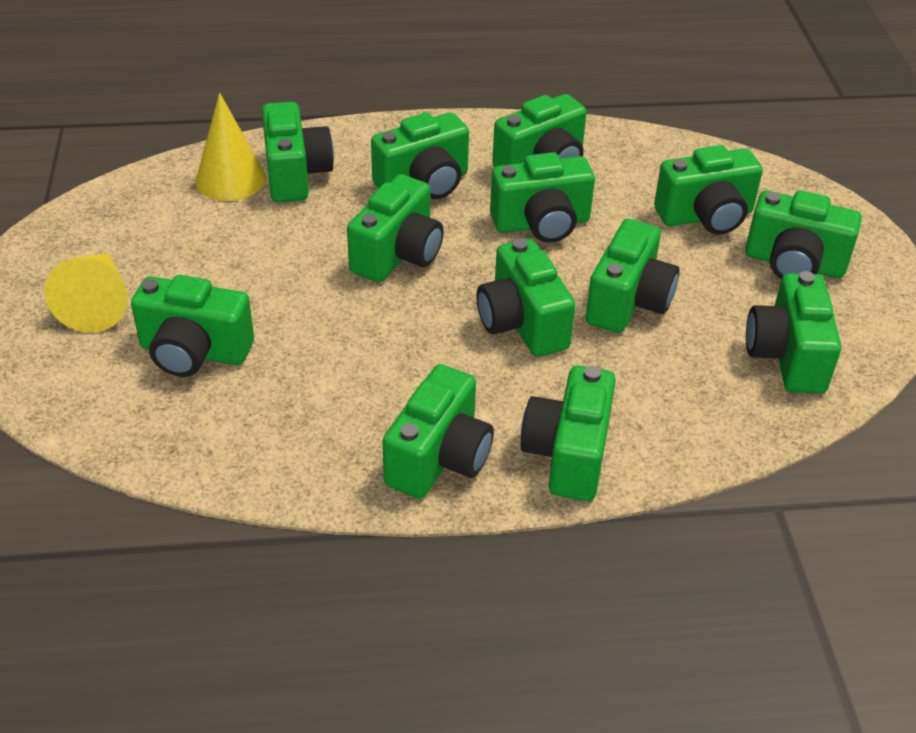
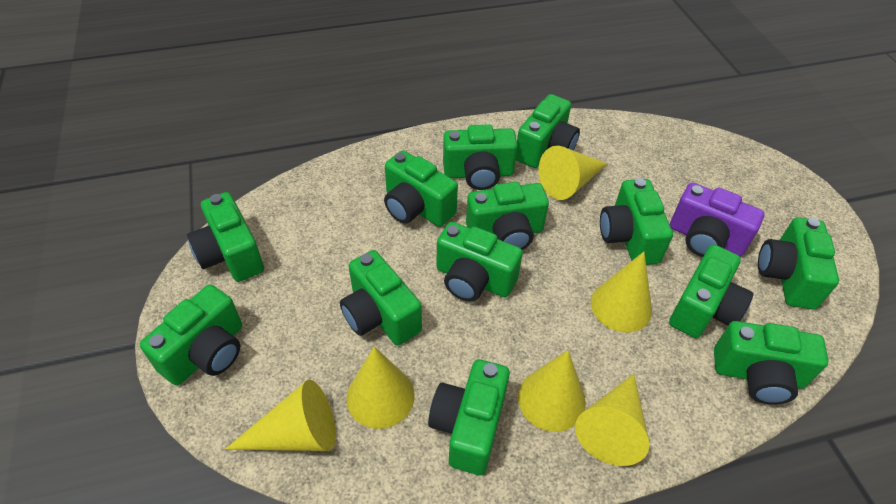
purple camera: none = 0 -> [670,183,765,257] = 1
yellow cone: [44,253,128,332] [196,93,266,201] = 2 -> [225,380,336,451] [346,347,415,429] [518,350,586,432] [538,146,608,200] [575,374,649,466] [591,252,652,332] = 6

